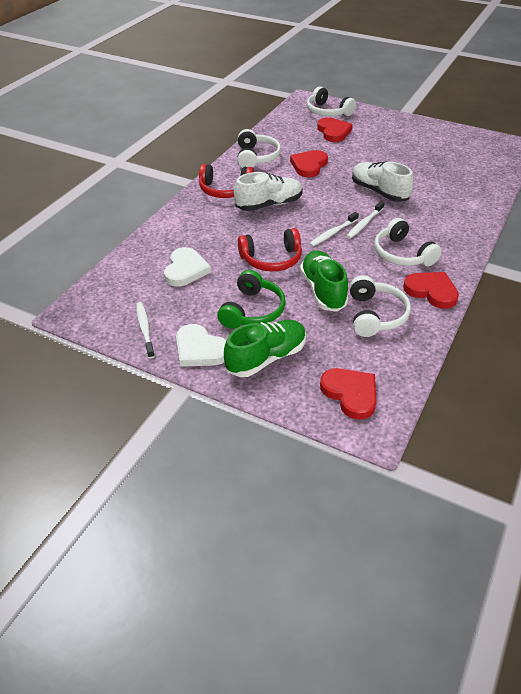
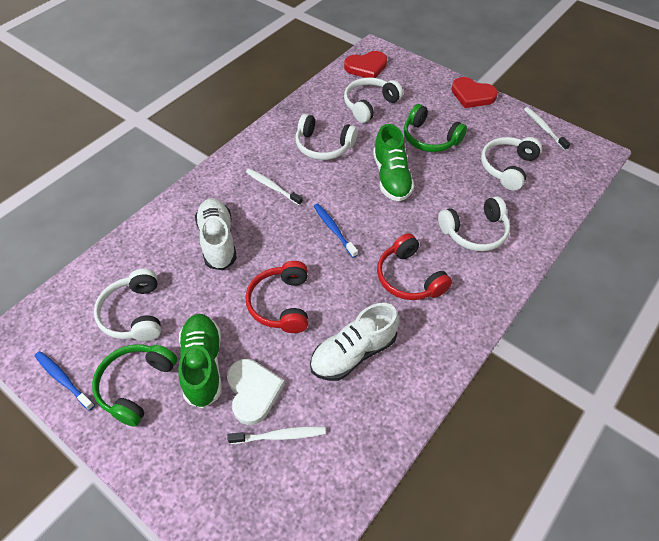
blue toothbrush: none = 0 -> [35,351,95,411] [314,204,358,258] = 2
green headphones: [217,270,286,329] = 1 -> [92,344,177,427] [404,104,467,152] = 2
red heart: [290,150,328,177] [317,117,353,142] [320,368,377,420] [403,272,459,309] = 4 -> [344,51,387,78] [451,77,498,108] = 2
white headphones: [237,129,281,168] [307,87,356,116] [350,275,411,337] [374,218,442,266] = 4 -> [94,269,161,341] [296,114,357,160] [344,77,403,123] [438,196,510,251] [481,137,542,190] = 5
white heart: [164,247,211,287] [176,324,226,367] = 2 -> [227,359,285,425] = 1

